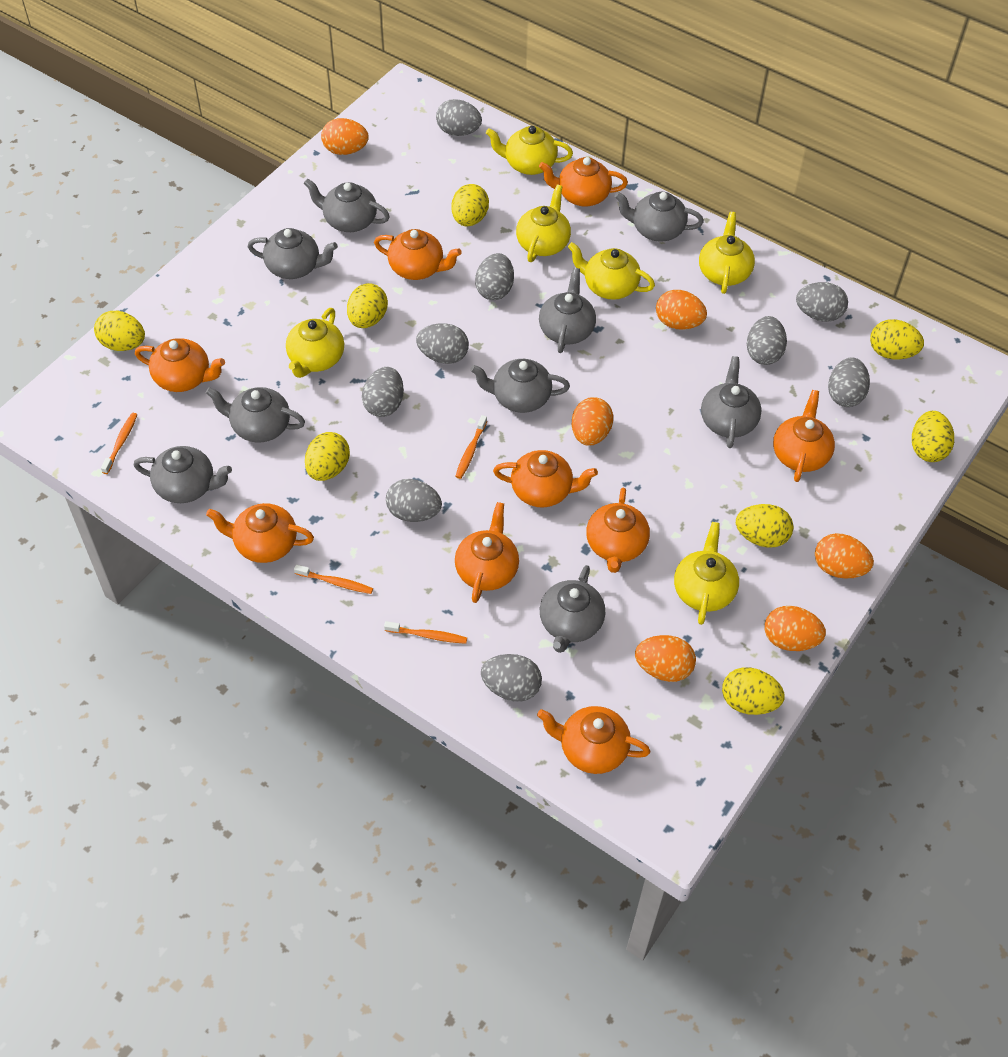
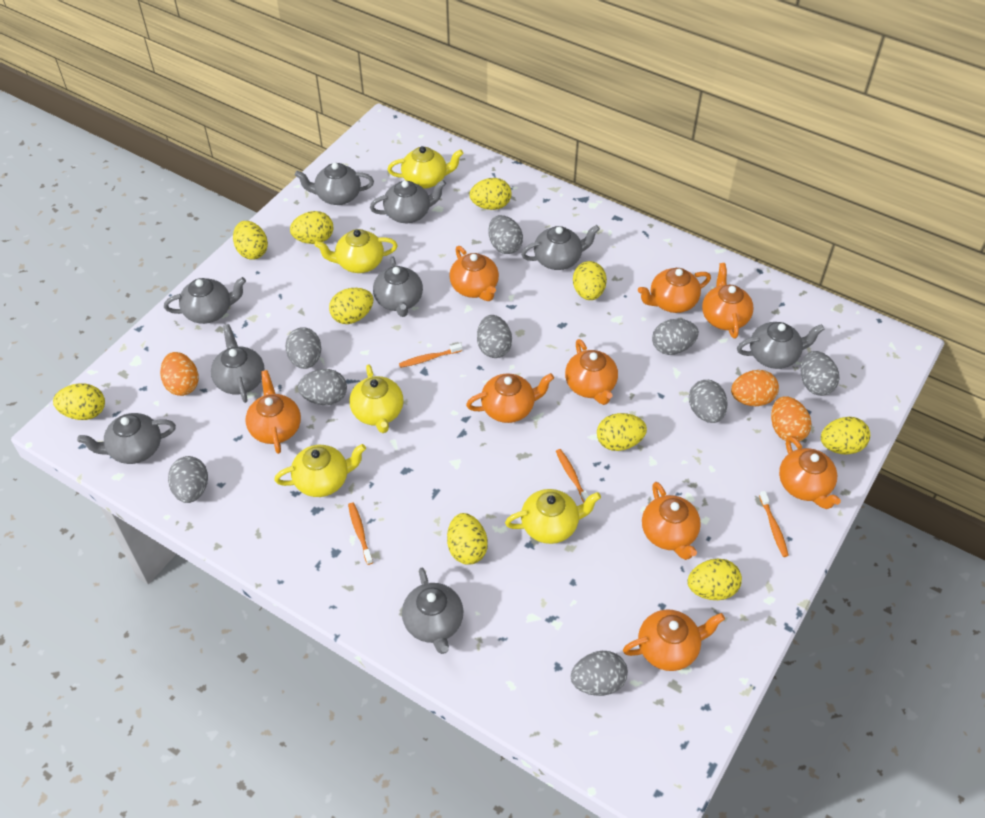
orange egg: [321,118,369,155] [572,397,613,446] [635,635,696,682] [656,290,707,330] [765,606,826,651] [815,533,874,579] = 6 -> [160,352,199,396] [731,370,779,406] [771,396,811,443] = 3
yellow egg: [94,311,145,351] [305,432,350,481] [347,283,388,328] [451,184,489,227] [722,667,785,715] [736,504,793,547] [870,319,924,360] [912,411,954,462] = 8 -> [53,383,105,420] [233,221,268,259] [290,211,333,244] [329,288,374,324] [447,513,488,564] [470,178,511,210] [573,261,607,300] [597,413,647,451] [687,559,742,600] [821,417,870,454] = 10
yellow teapot: [286,308,344,378] [486,126,573,175] [516,185,571,262] [568,242,655,300] [674,522,739,625] [699,212,755,294] = 6 -> [274,444,366,497] [315,229,398,273] [349,364,404,433] [388,146,463,189] [505,489,601,544] = 5

